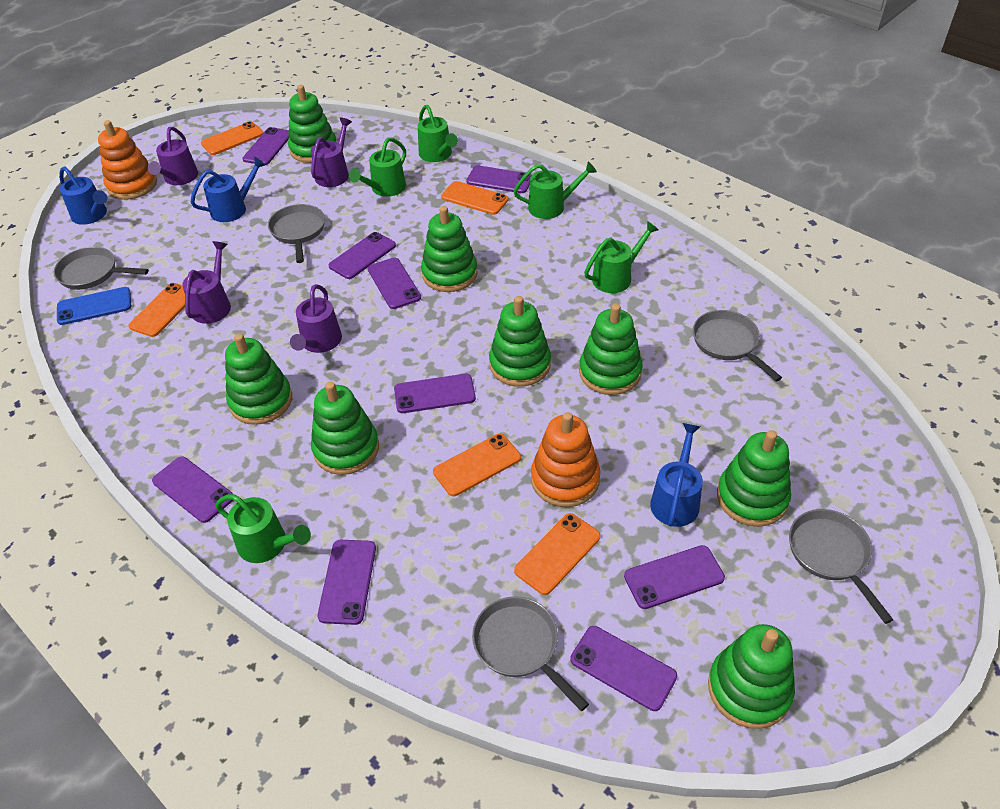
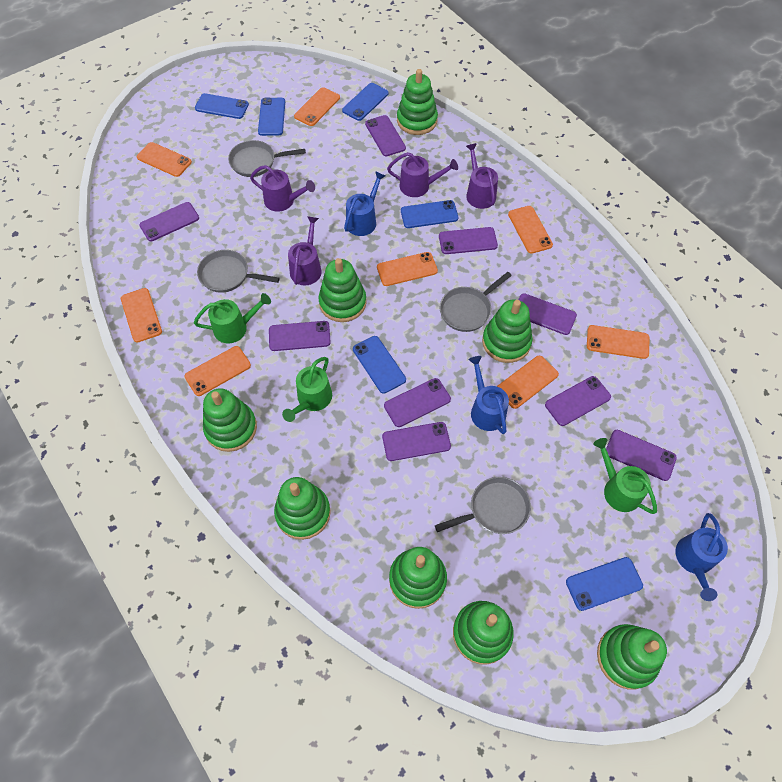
blue phone: [57,287,131,325] = 1 -> [195,93,249,119] [258,98,285,136] [342,83,389,121] [353,336,406,394] [401,200,458,228] [566,557,643,611] = 6
green watering can: [216,494,311,563] [349,137,406,197] [418,105,458,162] [513,162,597,219] [584,221,659,293] = 5 -> [194,293,271,344] [282,357,332,422] [593,438,657,514] = 3
grey pan: [54,247,149,290] [268,204,325,263] [472,596,589,711] [693,310,782,382] [789,509,893,624] = 5 -> [197,250,280,293] [228,140,306,177] [435,477,531,534] [440,272,512,332] = 4
orange phone: [128,283,185,337] [201,121,263,155] [433,434,521,496] [441,181,508,215] [514,513,600,595] = 5 -> [121,288,162,343] [137,142,192,177] [184,346,251,396] [294,87,340,126] [377,252,438,286] [497,356,559,409] [508,206,553,254] [587,325,649,359] = 8
orange stacking toy: [98,120,157,200] [531,412,600,507] = 2 -> none = 0

